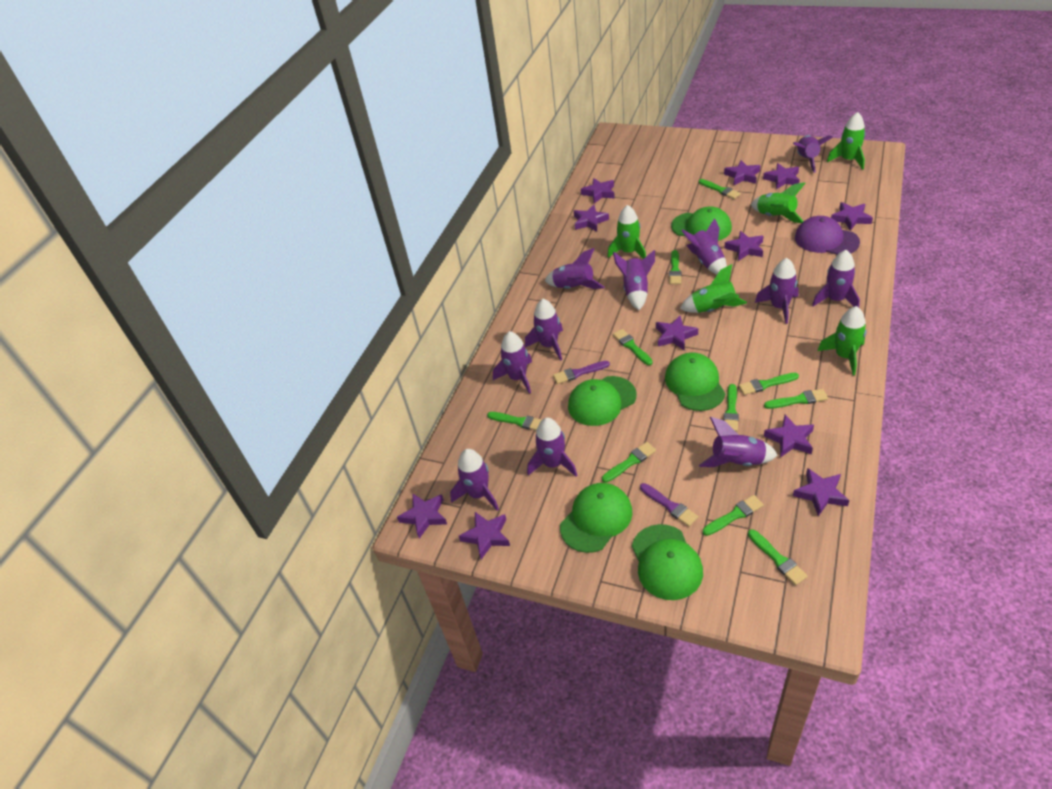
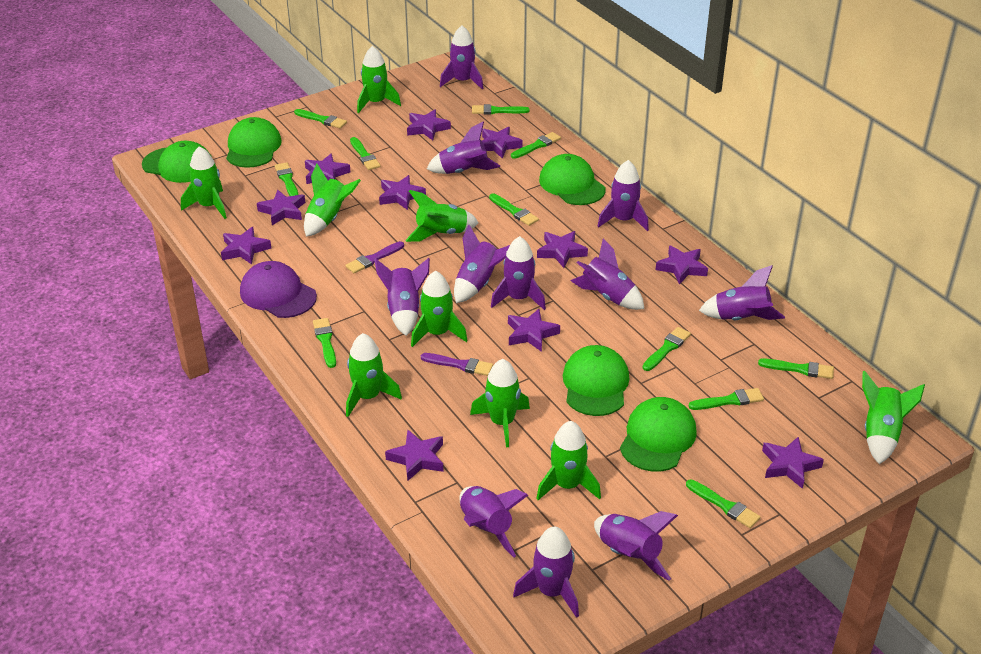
green brush: [487,412,542,430] [602,442,656,483] [613,329,653,365] [669,250,681,284] [699,179,741,199] [703,495,764,536] [723,384,739,432] [739,373,799,395] [748,529,808,585] [764,389,828,409] = 10 -> [275,162,298,196] [294,109,347,128] [313,318,336,368] [350,137,381,170] [472,104,530,114] [489,194,539,226] [511,132,561,159] [643,327,691,371] [686,479,760,528] [689,388,764,410] [758,358,834,379] = 11
green rocket: [607,205,646,259] [680,264,747,313] [751,182,805,223] [817,306,867,375] [827,112,865,170] = 5 -> [181,146,227,219] [304,164,361,237] [346,333,402,417] [357,46,401,113] [405,190,479,242] [411,271,468,347] [470,359,530,447] [536,421,601,500] [862,371,925,464] = 9

